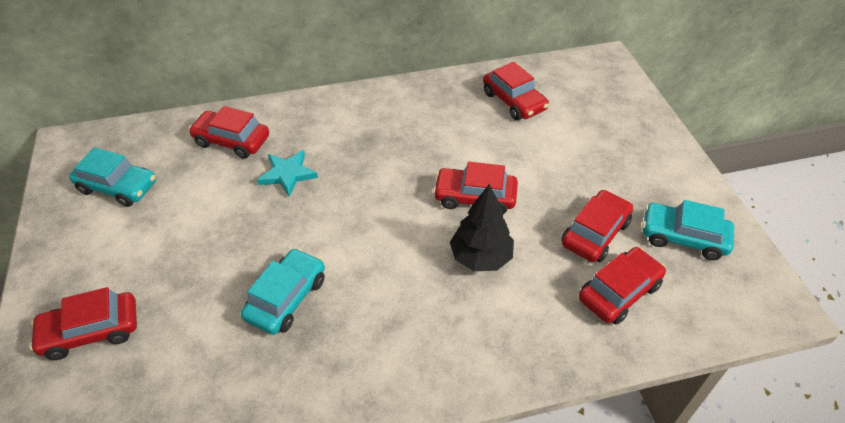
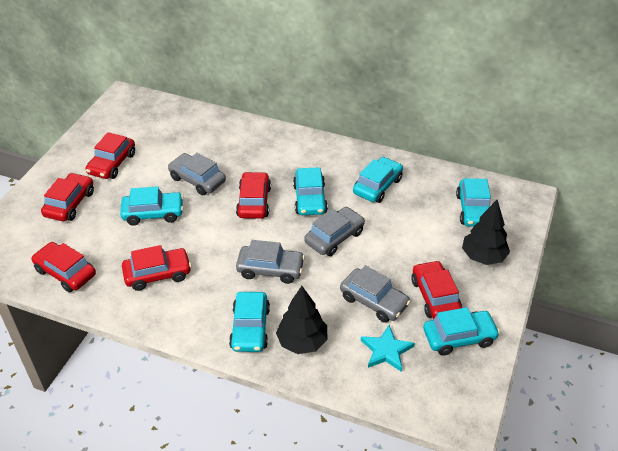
black tree: [450,184,514,271] = 1 -> [276,286,328,354] [462,200,510,265] = 2
grey car: none = 0 -> [168,153,226,196] [236,240,305,284] [304,207,365,256] [340,265,411,323] = 4
turquoise car: [69,147,156,207] [241,248,325,335] [642,200,734,260] = 3 -> [120,186,183,225] [229,292,270,352] [293,167,328,215] [353,157,403,203] [423,307,500,356] [456,178,491,227] = 6

